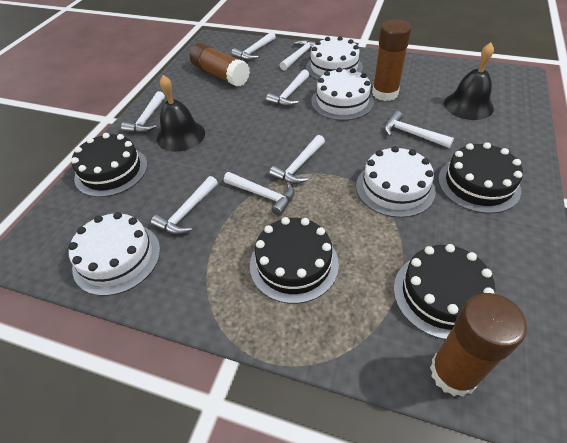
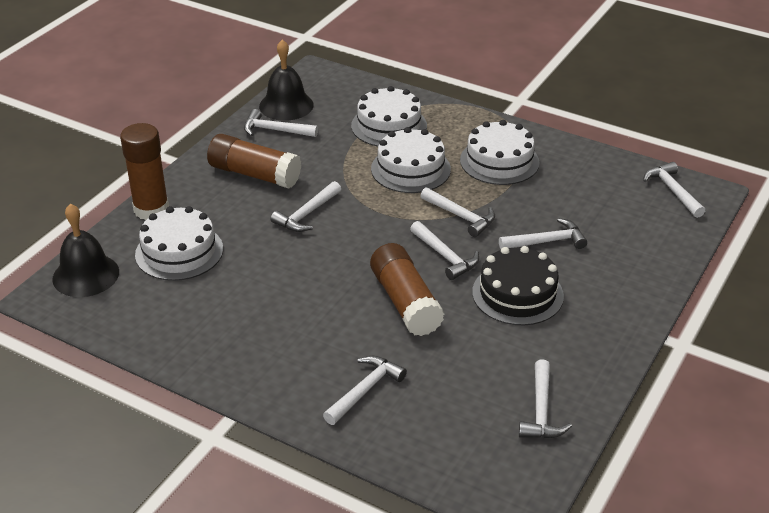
black cake: [71,133,147,197] [250,217,339,304] [394,244,495,340] [438,142,523,214] = 4 -> [472,246,564,325] = 1

